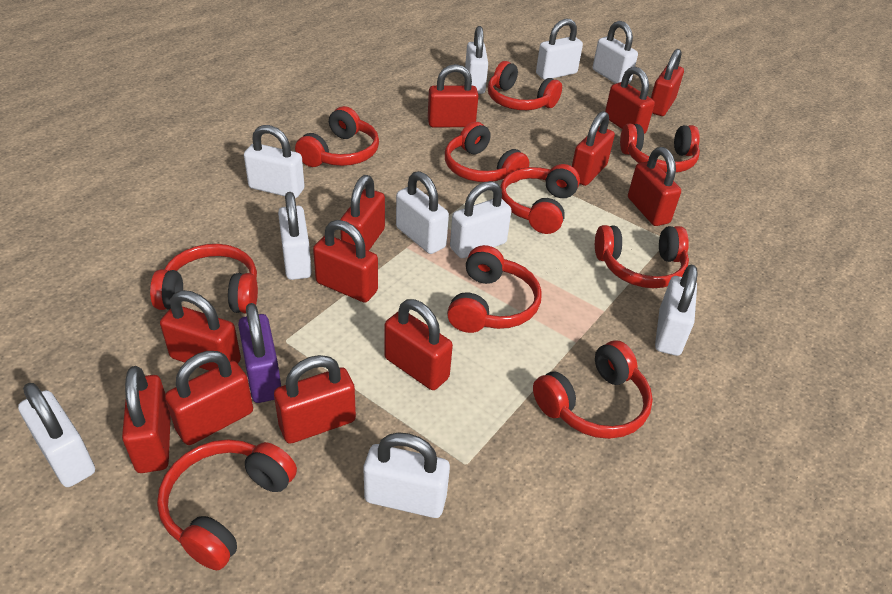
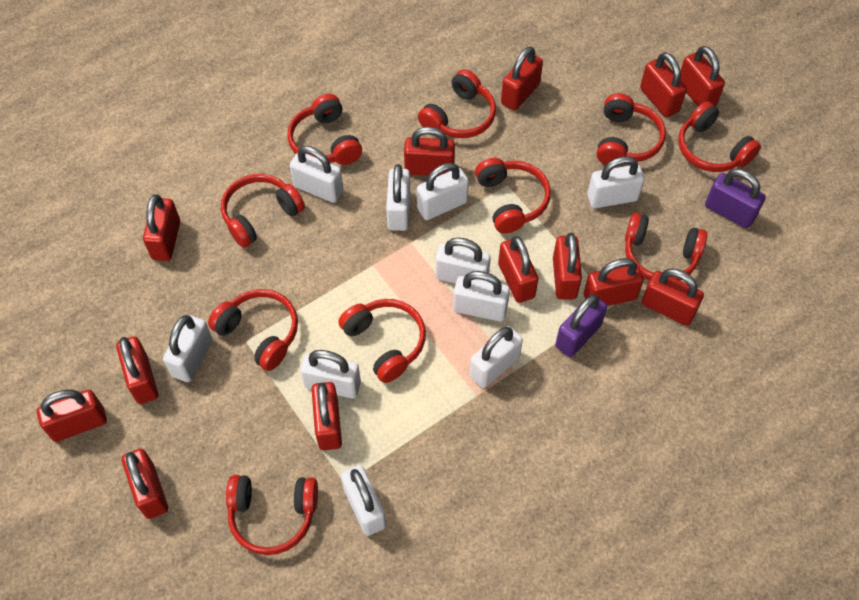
purple padlock: [238,303,281,403] = 1 -> [555,294,607,357] [705,169,766,228] = 2
red padlock: [122,366,171,473] [160,290,241,371] [165,351,253,445] [274,355,356,444] [313,220,378,303] [340,175,385,251] [384,299,453,390] [428,64,479,127] [572,111,615,186] [605,67,655,134] [628,147,681,226] [651,49,684,116] = 12 -> [37,389,107,442] [116,336,158,404] [122,449,168,519] [143,194,180,261] [311,382,342,450] [404,127,455,176] [498,236,539,303] [501,47,543,111] [553,233,582,300] [584,258,644,306] [640,52,687,118] [642,269,704,326] [680,46,725,106] = 13

